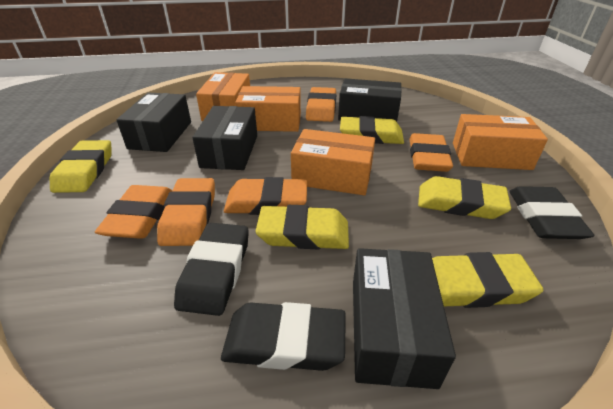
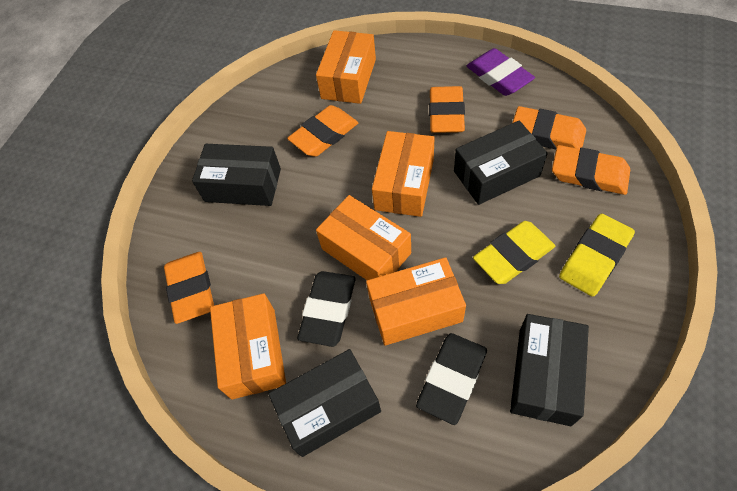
black eraser: [174,223,249,316] [221,302,346,371] [509,186,595,239] = 3 -> [297,271,356,347] [416,333,487,425] = 2
orange box: [196,72,250,121] [235,86,301,132] [291,129,375,195] [453,114,548,170] = 4 -> [210,293,286,400] [316,30,376,104] [316,195,411,280] [366,257,466,346] [372,131,434,217] = 5
purple eraser: none = 0 -> [466,48,535,96] = 1
yellow eraser: [50,140,112,193] [255,205,349,250] [340,116,404,144] [418,176,511,219] [432,252,543,308] = 5 -> [473,221,555,284] [559,214,635,297] = 2

